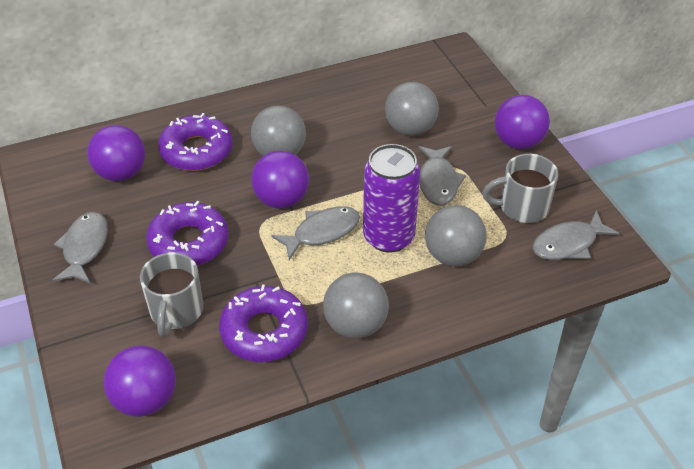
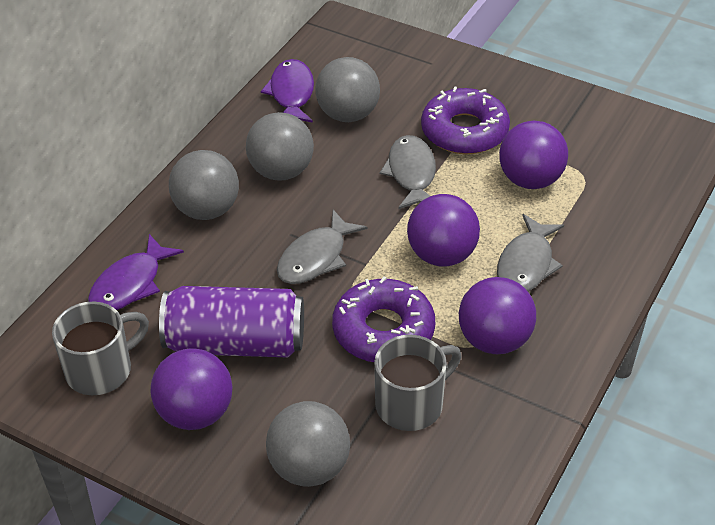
grey fish: [52,212,108,283] [271,206,360,260] [419,146,466,206] [532,211,620,260] = 4 -> [277,210,367,284] [380,135,436,209] [497,214,564,292] = 3
purple donut: [146,201,228,266] [158,113,233,171] [219,284,308,362] = 3 -> [332,277,435,362] [421,86,510,154] = 2
purple fish: none = 0 -> [88,234,184,310] [261,59,314,123] = 2

